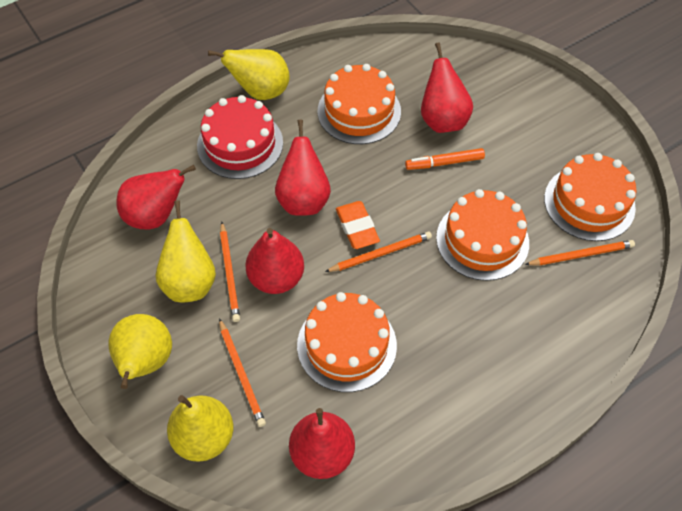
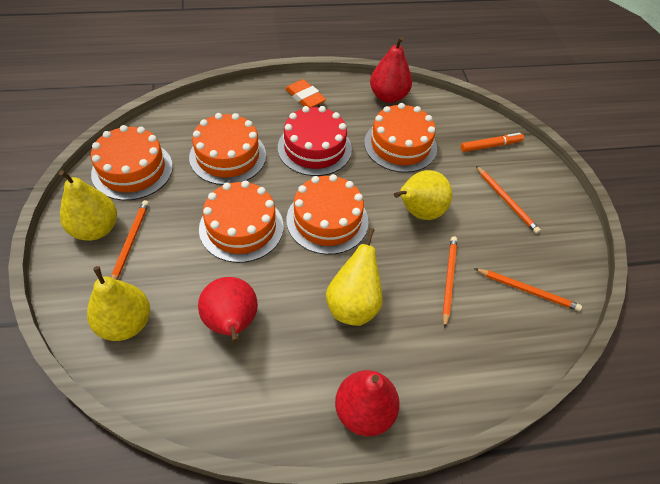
orange cake: [297,292,397,392] [318,64,401,144] [436,189,529,281] [544,153,637,241] = 4 -> [91,125,173,200] [189,113,266,185] [199,181,283,263] [286,174,369,255] [364,103,437,173] = 5
red pear: [116,165,196,229] [245,228,304,294] [275,120,331,216] [289,408,355,479] [421,42,473,133] = 5 -> [198,277,258,343] [335,370,400,436] [370,36,412,103] = 3

